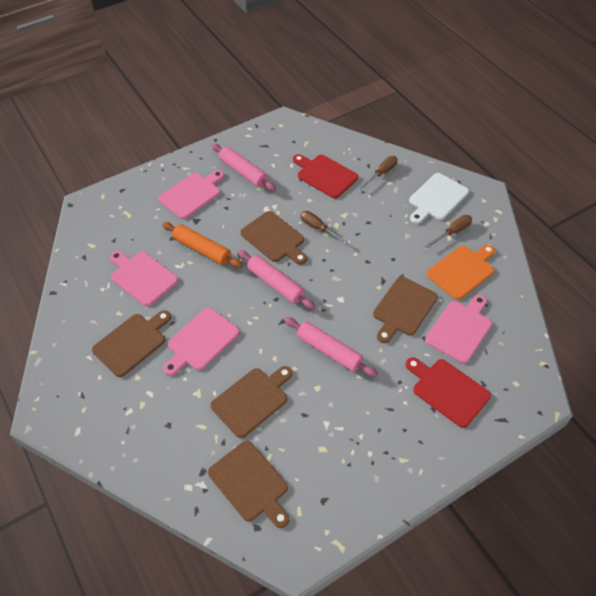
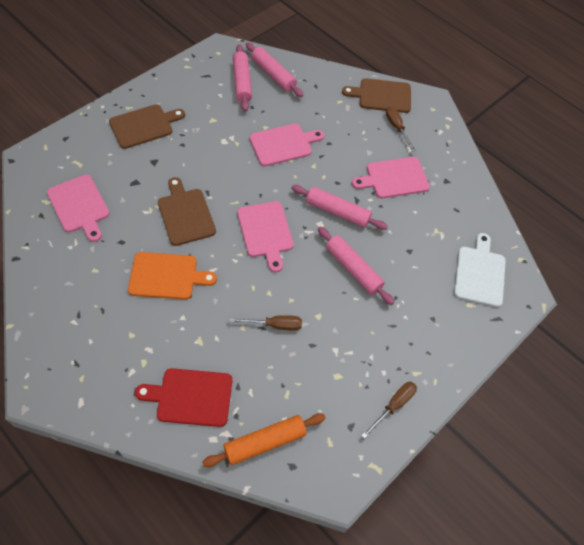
brown cutting board: [92,310,171,377] [208,441,289,528] [210,366,292,438] [240,211,307,265] [373,276,438,343] = 5 -> [109,104,185,149] [158,177,216,246] [342,78,411,113] = 3
pink rolling pin: [211,143,276,191] [238,250,315,310] [284,317,378,377] = 3 -> [233,44,252,112] [246,42,304,97] [291,185,388,230] [318,227,395,305] = 4
red cutting board: [293,154,358,198] [405,357,491,428] = 2 -> [135,368,233,427] = 1

